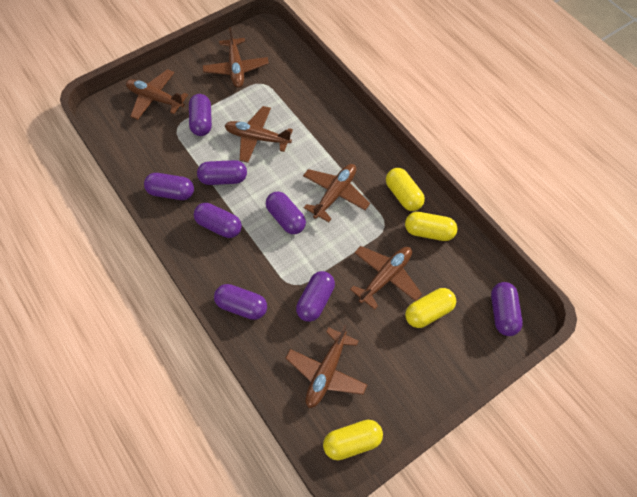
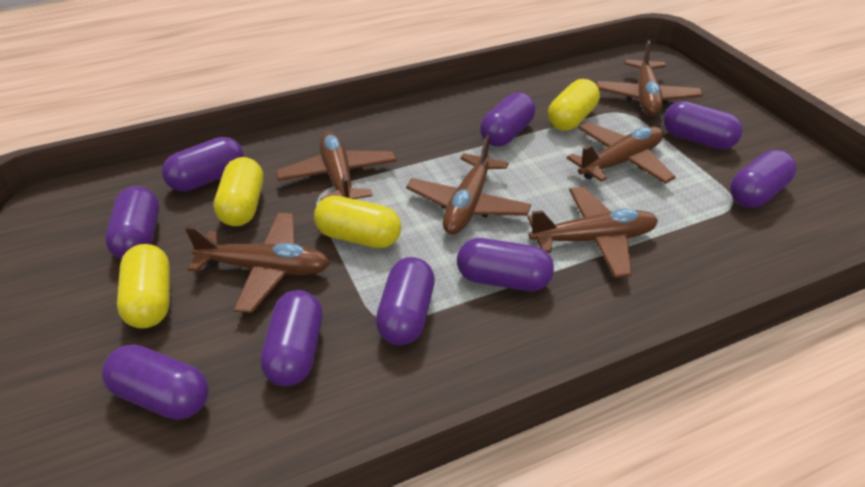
purple capsule: [144,173,194,200] [189,94,212,136] [194,203,242,238] [197,160,247,185] [214,284,267,320] [266,192,306,234] [296,271,335,322] [491,282,523,336] = 8 -> [102,344,209,420] [105,186,159,259] [162,137,244,192] [260,290,322,387] [376,257,435,345] [457,238,554,291] [480,92,535,146] [663,101,743,149] [730,150,796,208] = 9

